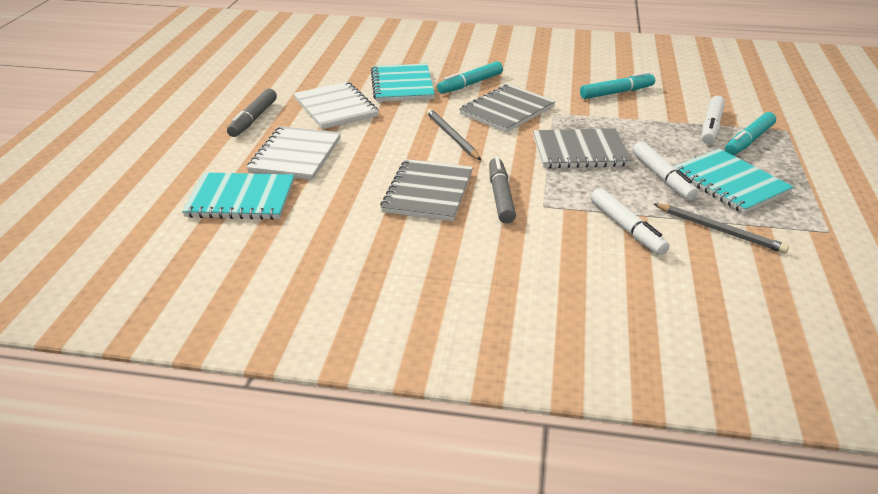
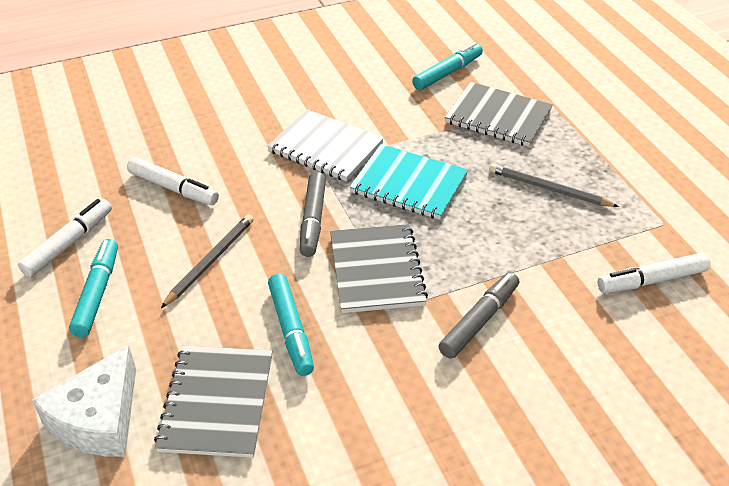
turquoise notebook: [182,172,294,220] [371,64,435,102] [673,148,793,214] = 3 -> [350,144,468,220] = 1
white cheese: none = 0 -> [32,345,136,457] = 1
white notebook: [247,126,341,180] [293,82,379,129] = 2 -> [267,109,384,182] = 1

